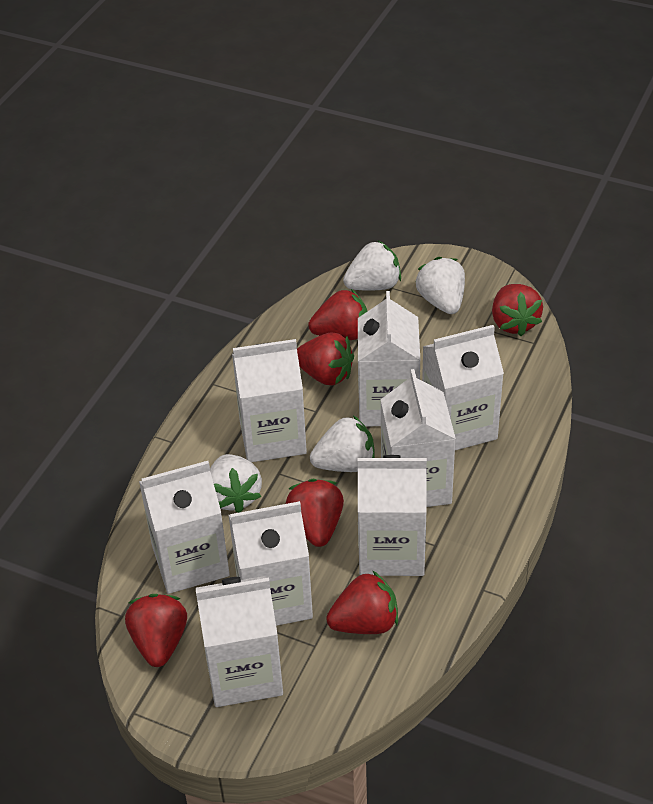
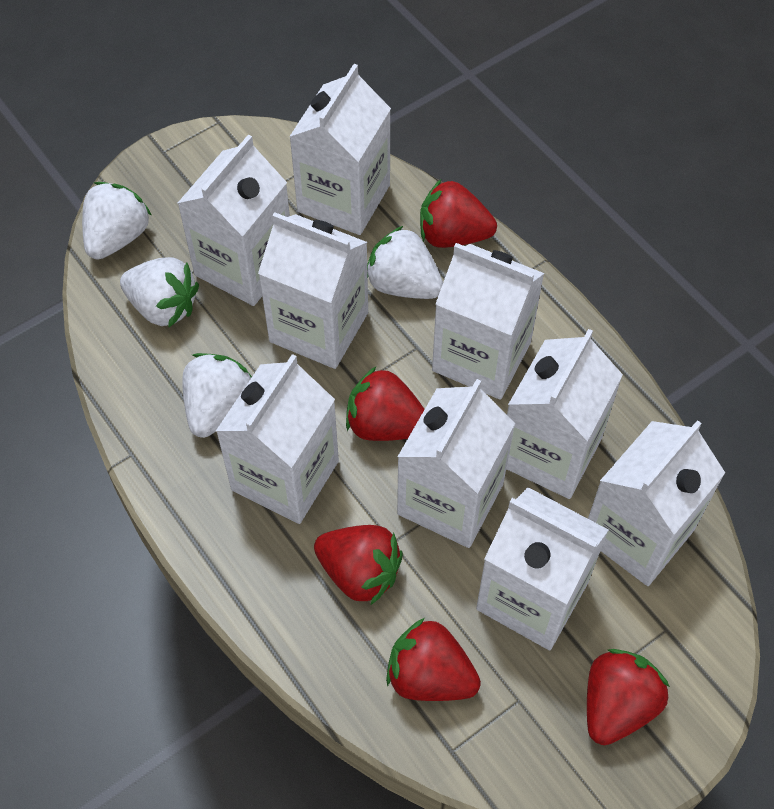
red strawberry: [125,594,187,667] [285,479,344,547] [297,332,354,386] [308,289,367,340] [326,570,398,634] [492,284,543,336] = 6 -> [314,525,403,605] [346,366,425,441] [386,618,481,701] [420,179,497,248] [587,649,670,745] = 5
white carton: [139,461,230,594] [196,576,283,707] [229,501,313,626] [232,339,307,462] [358,291,420,426] [358,455,427,576] [380,369,456,507] [422,325,504,450] = 8 -> [177,135,290,306] [216,354,339,524] [258,212,368,369] [289,64,391,235] [397,379,515,548] [432,243,544,400] [476,487,608,650] [506,329,623,499] [588,420,725,586] = 9

